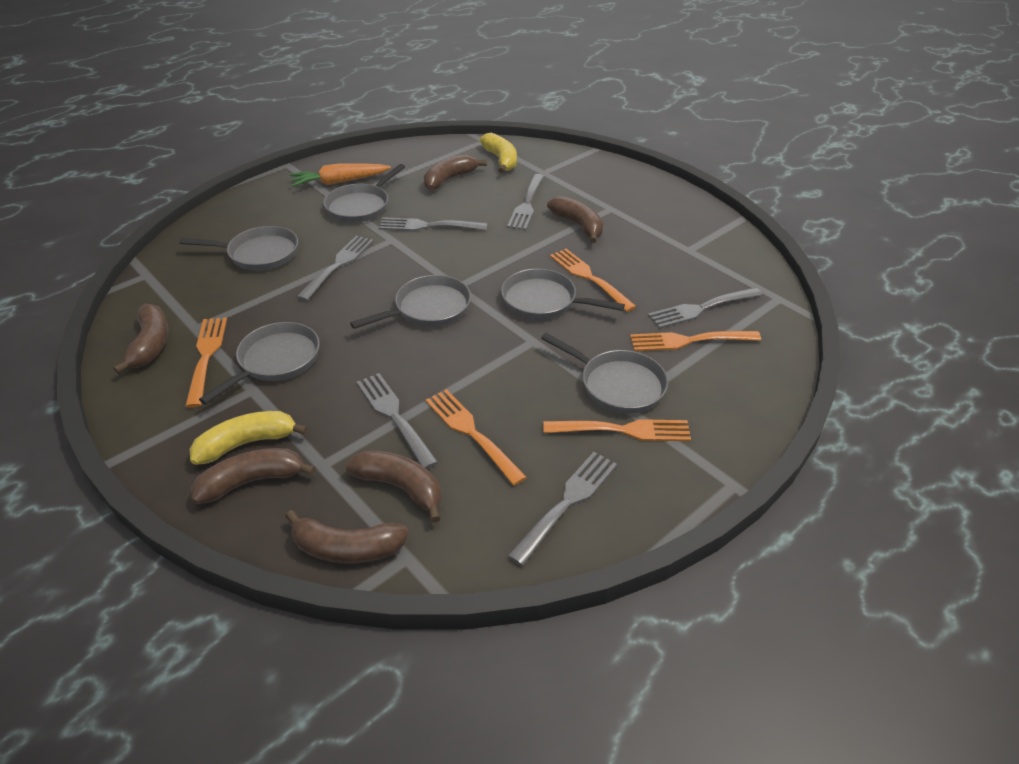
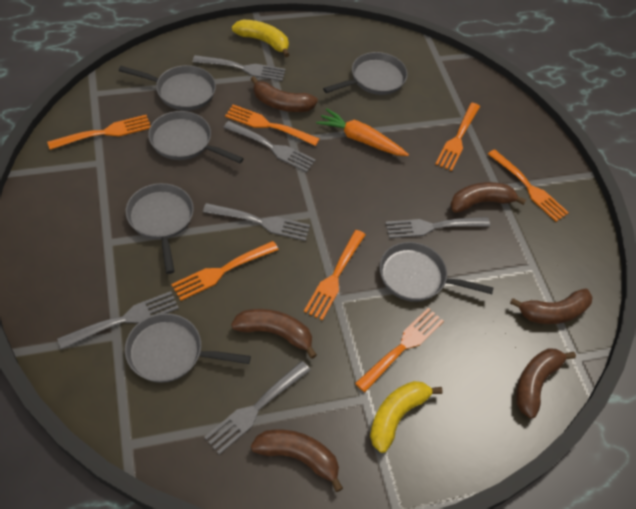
orange fork: [185,317,227,408] [425,389,527,486] [543,419,691,441] [550,249,637,312] [630,331,761,351] = 5 -> [47,115,151,150] [171,241,279,301] [225,105,319,146] [304,230,365,320] [355,308,444,392] [435,103,480,171] [488,149,569,222] = 7

